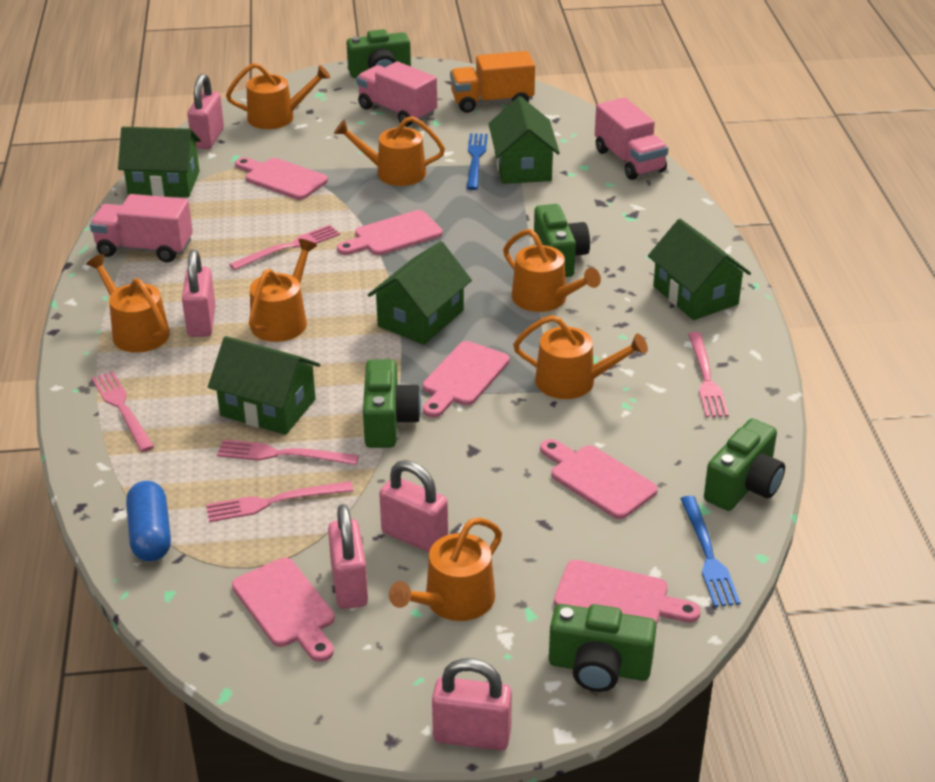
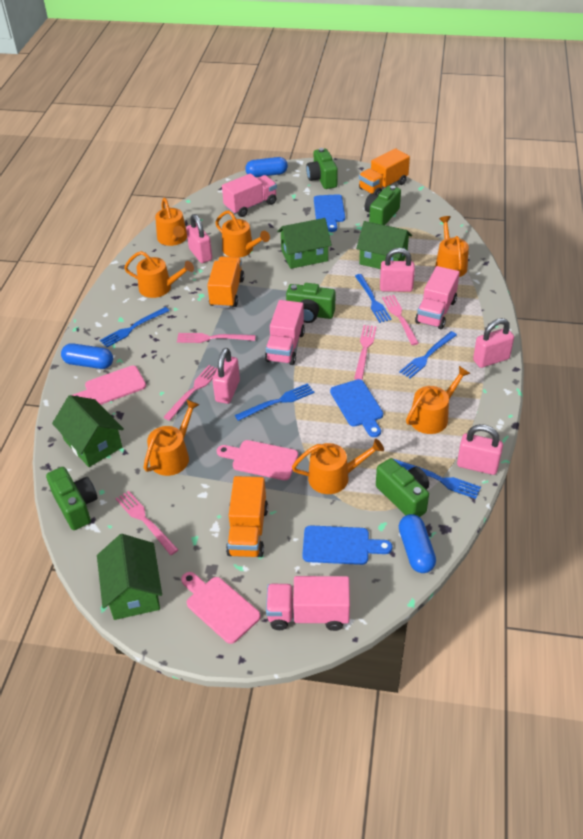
blue capsule: [126,481,171,561] = 1 -> [61,343,113,369] [245,157,288,177] [399,514,436,573] = 3
blue cutting board: none = 0 -> [302,525,392,565] [314,194,345,232] [330,379,383,437] = 3
blue fork: [467,133,488,190] [680,496,741,607] = 2 -> [100,307,170,347] [235,383,314,421] [355,274,392,323] [394,459,481,499] [399,331,457,379] = 5
green house: [118,127,201,197] [208,336,320,435] [368,241,472,345] [488,96,560,184] [648,219,751,320] = 5 -> [52,395,124,467] [97,534,162,620] [277,218,332,269] [356,221,412,269] = 4
orange truck: [450,51,535,113] = 1 -> [207,256,244,308] [226,476,268,557] [359,148,410,195] = 3
pink cutting board: [232,558,335,662] [235,157,328,200] [337,210,443,255] [423,341,510,418] [540,439,658,519] [554,560,700,625] = 6 -> [72,366,146,405] [181,572,261,644] [217,440,298,480] = 3
pink truck: [90,194,193,262] [356,61,437,127] [595,97,668,180] = 3 -> [222,173,277,217] [265,300,305,365] [266,576,350,631] [415,266,460,329] = 4

